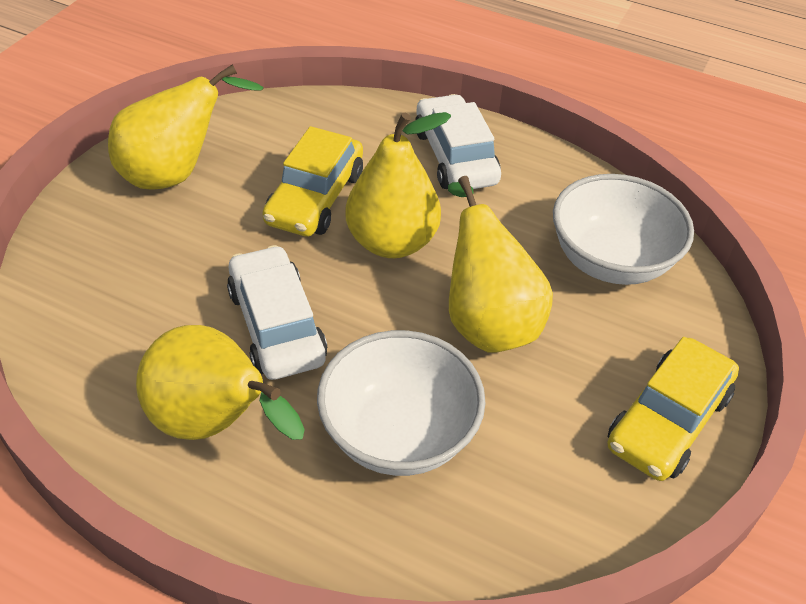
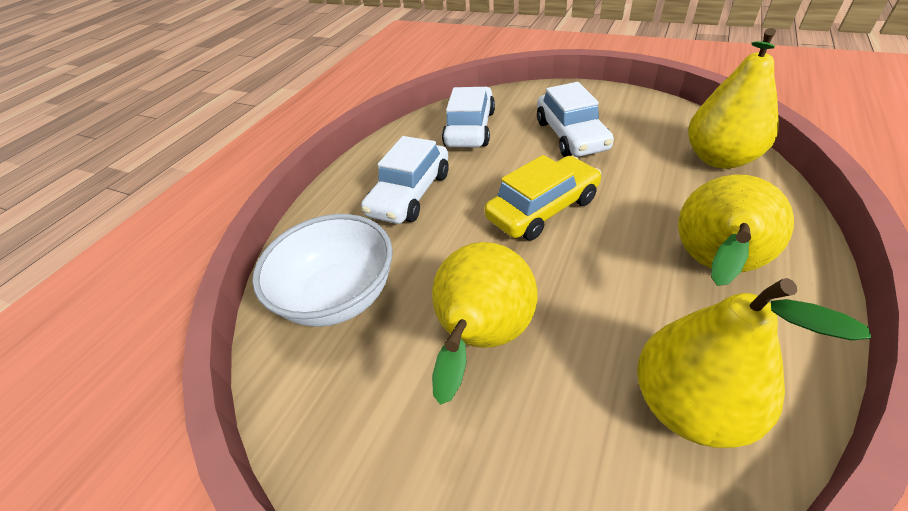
white bowl: [317,330,486,476] [553,174,694,285] = 2 -> [252,214,393,327] = 1
white car: [227,245,327,380] [416,94,501,189] = 2 -> [361,136,449,224] [442,87,495,147] [537,82,614,157] = 3
yellow car: [262,126,363,237] [607,337,739,481] = 2 -> [484,155,602,240] = 1

